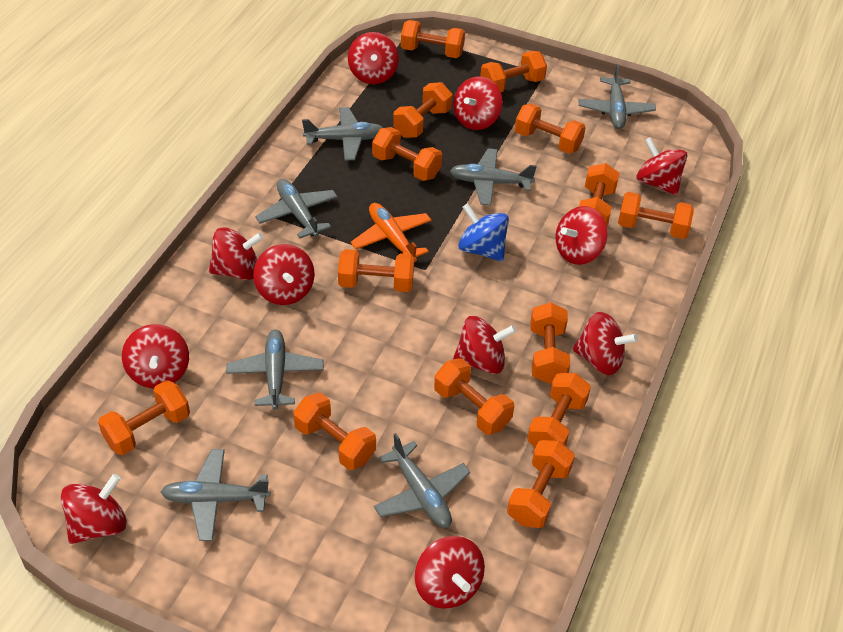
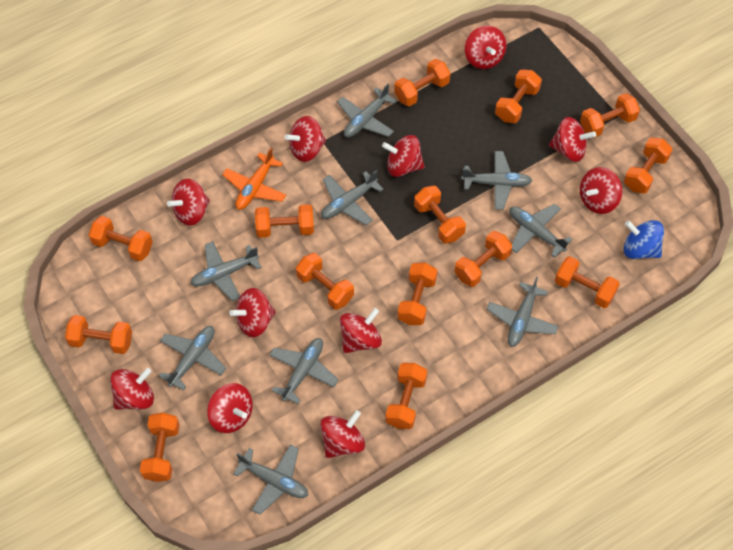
grey plane: [160,449,270,541] [226,329,324,410] [255,179,338,239] [302,107,383,161] [374,433,470,528] [450,148,537,206] [578,64,656,129] = 7 -> [159,326,226,391] [190,241,261,301] [233,444,308,515] [269,338,339,404] [321,170,384,225] [337,84,397,138] [461,151,532,210] [486,277,559,347] [509,204,573,258] = 9

